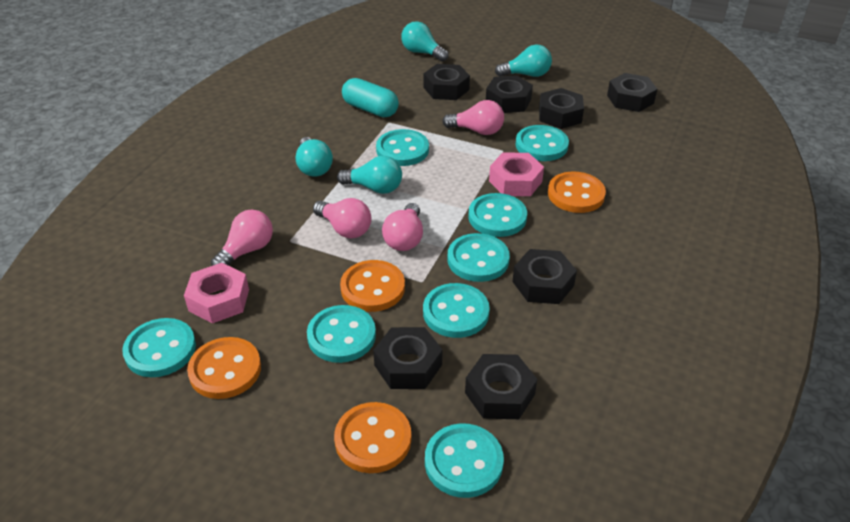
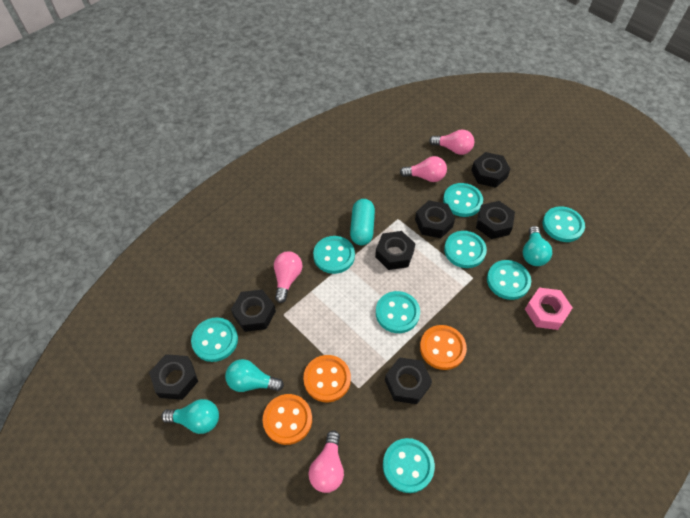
orange button: [187,337,261,399] [334,402,412,473] [340,260,405,312] [548,172,606,213] = 4 -> [263,394,312,445] [303,355,351,402] [420,325,467,370] = 3
pink nut: [184,263,249,323] [489,152,544,196] = 2 -> [525,288,573,330] = 1
turquoise light bulb: [296,137,333,177] [337,156,402,194] [401,21,448,62] [495,44,552,77] = 4 -> [161,399,219,434] [225,359,284,392] [523,226,552,266] = 3

